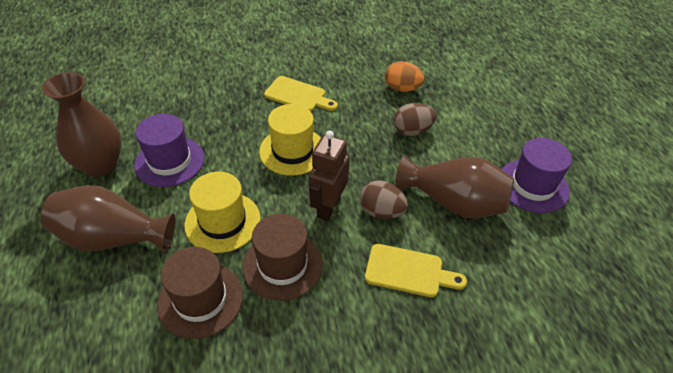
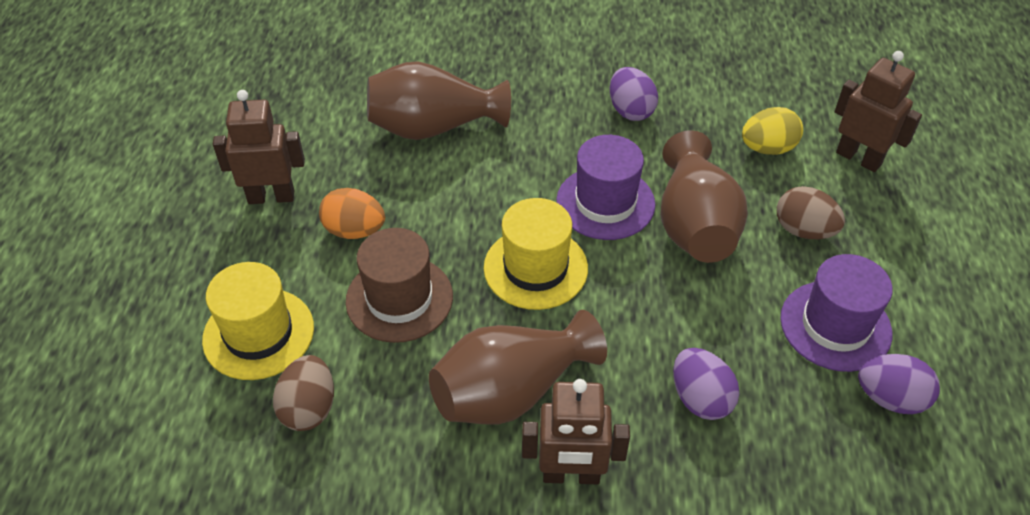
brown hat: [157,247,243,339] [242,214,323,301] = 2 -> [346,228,453,343] = 1
brown robot: [309,131,349,221] = 1 -> [213,90,305,204] [522,379,630,484] [835,51,922,172] = 3
purple egg: none = 0 -> [610,67,658,121] [673,348,739,420] [858,354,940,414] = 3
yellow cutting board: [264,76,338,111] [365,244,467,297] = 2 -> none = 0
yellow egg: none = 0 -> [742,107,803,155] = 1

